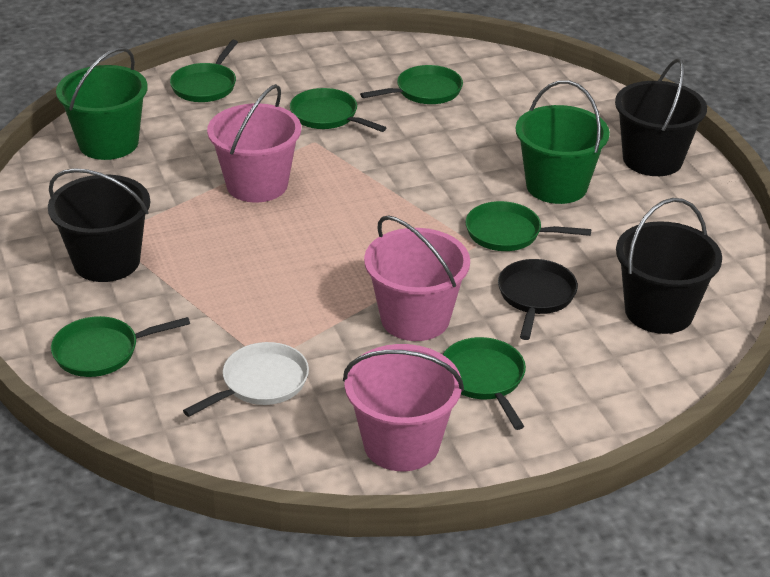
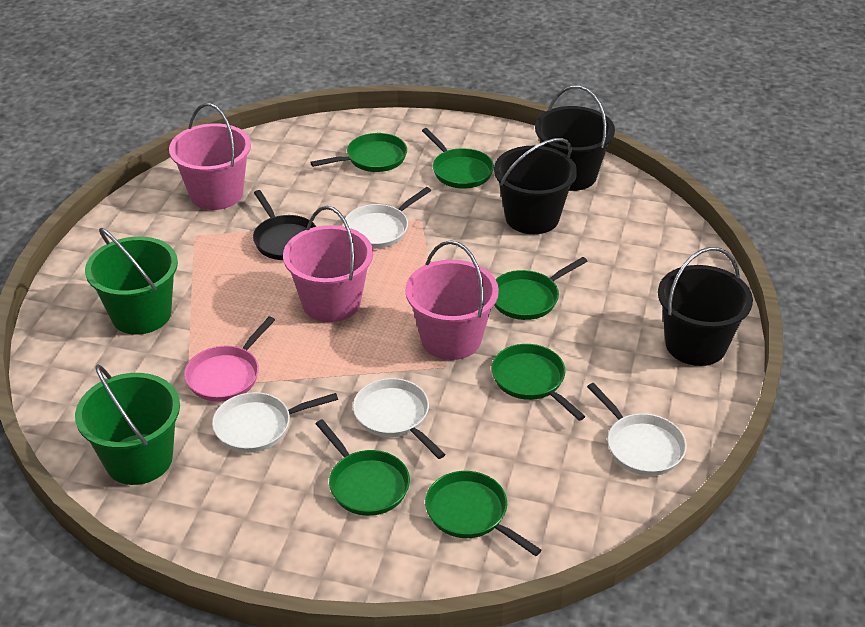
pink pan: none = 0 -> [184,316,275,402] = 1
white pan: [183,342,309,417] = 1 -> [212,392,338,453] [343,187,431,249] [353,378,446,459] [587,383,687,476] = 4

